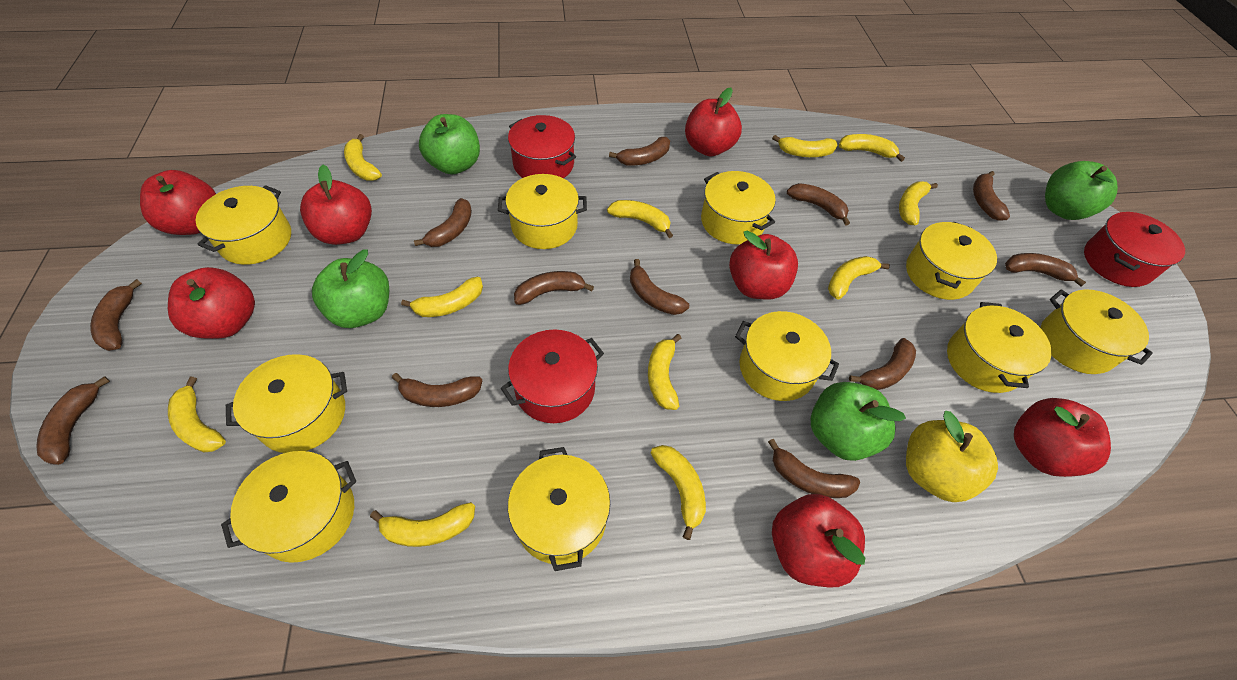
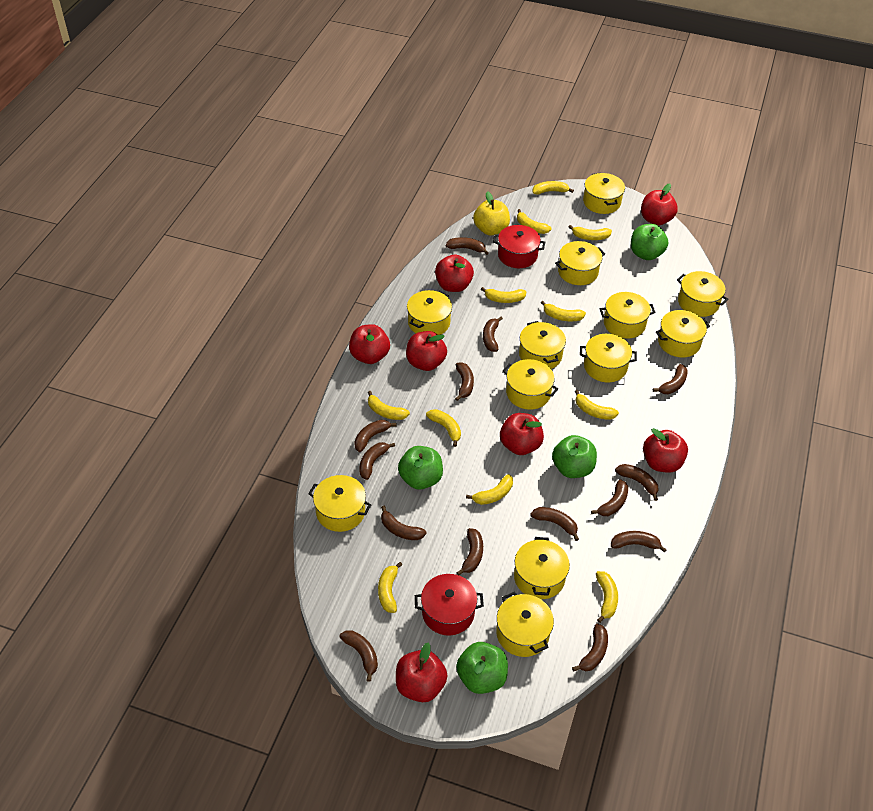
brown banana: [36,376,110,465] [90,279,142,351] [392,373,482,407] [414,198,472,247] [514,271,594,305] [609,137,670,166] [630,259,689,315] [768,439,860,498] [787,183,850,226] [849,338,916,390] [973,171,1010,221] [1005,253,1086,286] = 12 -> [339,630,378,682] [354,420,397,452] [360,442,395,480] [381,506,427,540] [446,237,489,255] [455,362,474,401] [456,528,483,575] [483,317,503,352] [530,507,579,541] [572,624,608,672] [591,479,628,516] [611,531,667,553] [615,464,659,501] [653,364,688,394] = 14
red pot: [501,330,604,423] [508,115,576,178] [1084,212,1185,287] = 3 -> [415,574,484,636] [493,225,545,268] = 2
yellow pot: [196,185,291,265] [221,451,356,563] [226,354,347,453] [498,174,587,249] [508,447,610,571] [701,171,776,245] [735,311,839,401] [906,222,997,300] [947,302,1052,393] [1040,289,1153,374] = 10 -> [308,475,371,532] [407,290,452,335] [496,592,554,657] [503,359,558,410] [514,537,570,599] [519,321,566,369] [555,241,605,285] [580,334,637,382] [583,173,625,214] [600,292,656,339] [656,310,710,358] [677,271,728,317] = 12

